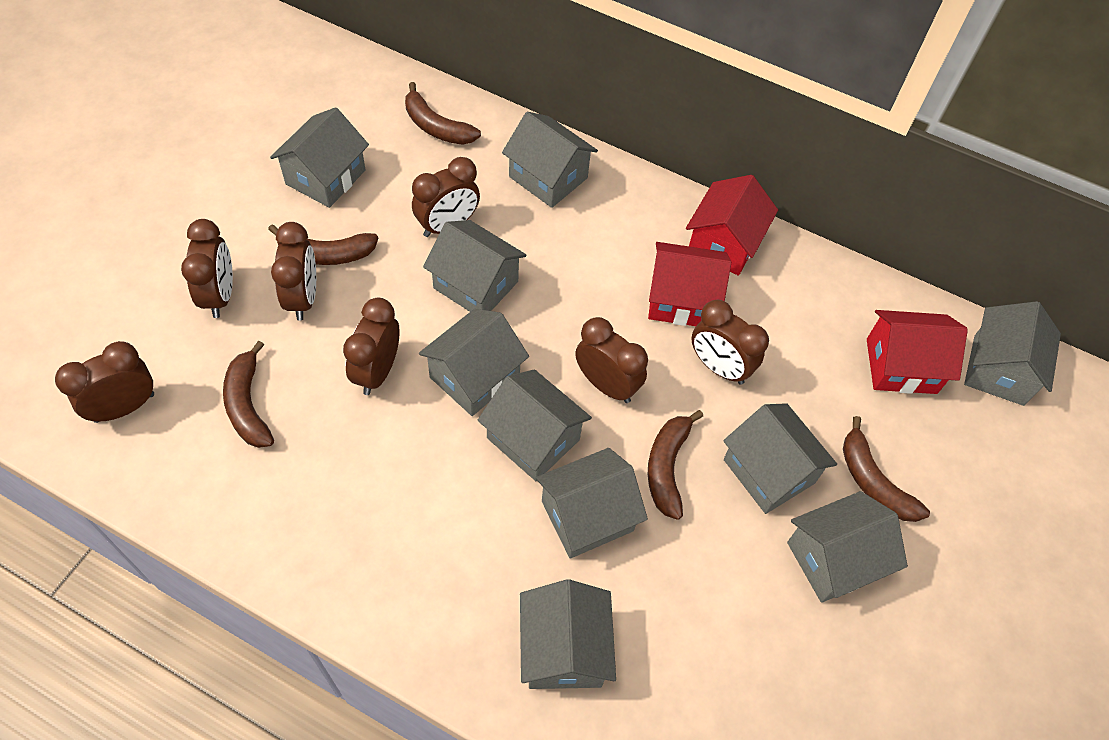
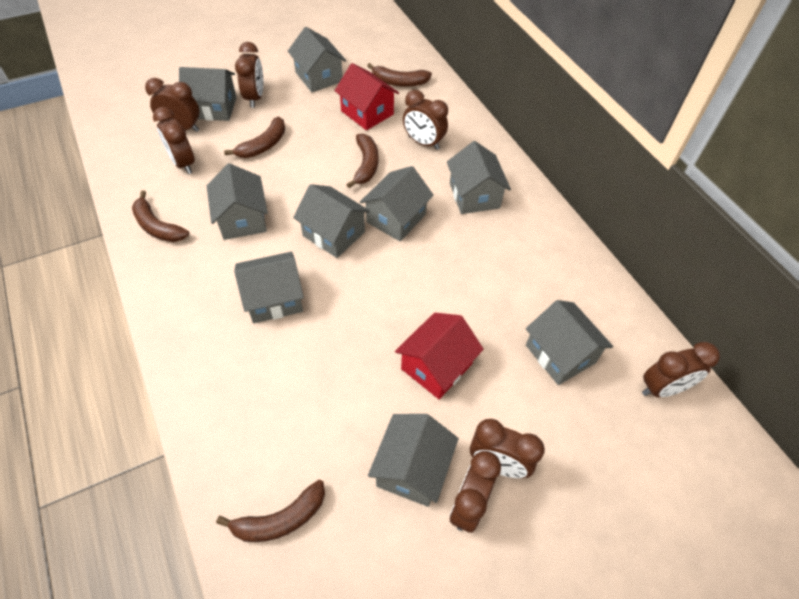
grey house: [270,107,369,208] [419,309,529,416] [423,220,527,312] [478,369,592,481] [502,112,598,208] [520,579,616,689] [536,448,648,559] [723,403,837,514] [787,491,908,603] [964,301,1061,406] = 10 -> [179,67,237,121] [207,163,268,240] [234,252,304,323] [288,27,347,92] [293,184,370,258] [360,166,434,242] [368,414,459,507] [447,141,511,214] [526,300,613,385] = 9
red house: [648,242,731,326] [686,175,778,275] [867,310,968,394] = 3 -> [335,63,399,130] [395,313,484,399] = 2

